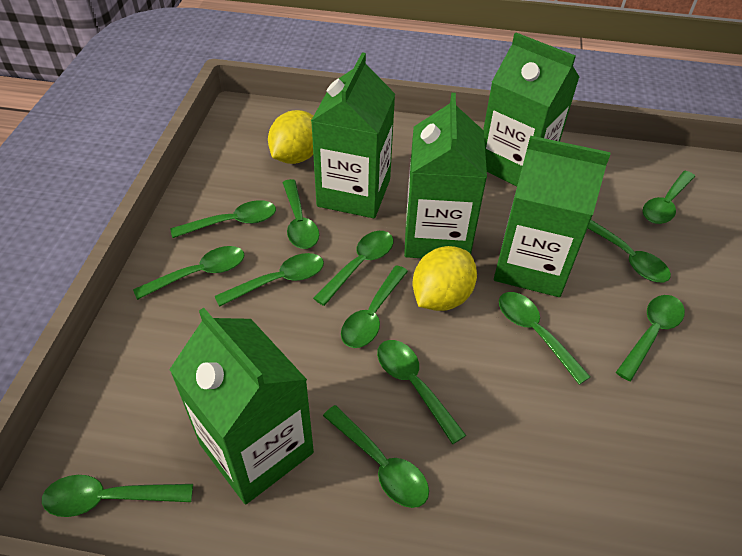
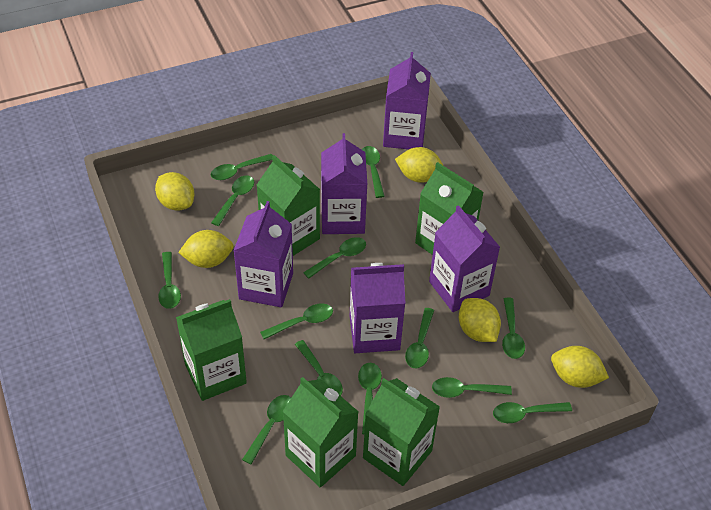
purple carton: none = 0 -> [233,201,293,307] [321,133,367,234] [350,263,405,353] [383,52,431,149] [429,205,500,312] = 5
yellow lemon: [268,110,313,164] [413,246,477,311] = 2 -> [155,172,194,211] [178,230,234,268] [395,147,444,183] [459,298,501,342] [551,346,609,388] = 5

